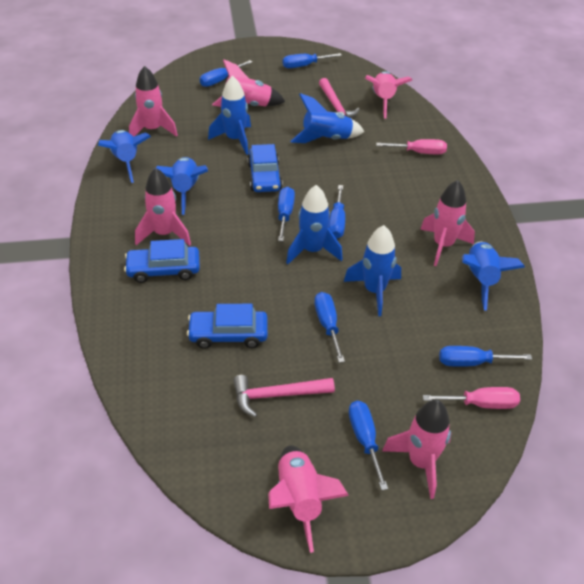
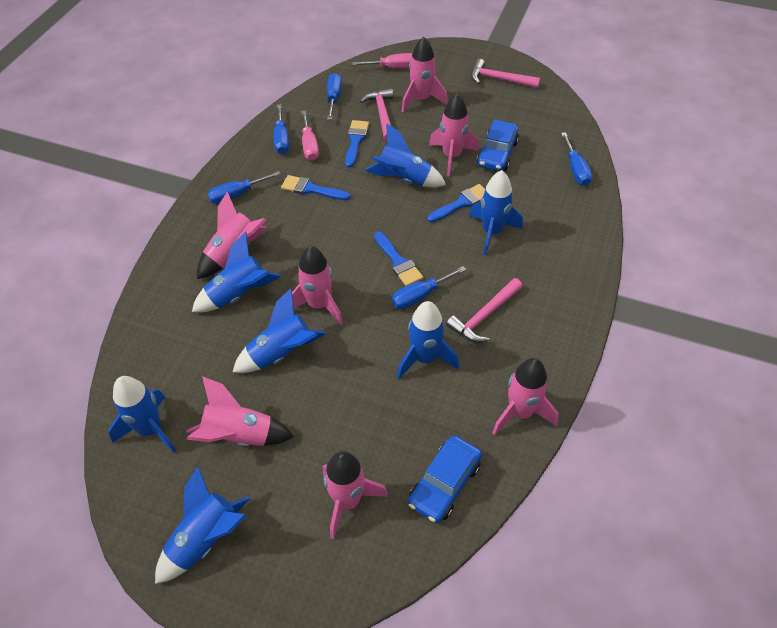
blue brush: none = 0 -> [281,175,350,200] [345,120,369,168] [374,232,423,286] [427,184,485,222] = 4
blue car: [124,239,200,283] [187,304,268,349] [247,144,283,192] = 3 -> [408,435,482,523] [477,119,519,171] = 2
blue screwdriver: [200,60,252,87] [278,187,295,241] [283,53,342,68] [314,292,345,363] [329,185,345,239] [349,401,388,490] [439,346,532,367] = 7 -> [208,171,281,204] [274,104,289,154] [327,73,342,120] [392,266,466,309] [561,132,592,186] = 5
pink hammer: [233,375,335,417] [319,78,360,118] = 2 -> [360,88,393,141] [446,278,523,343] [471,59,540,88] = 3

